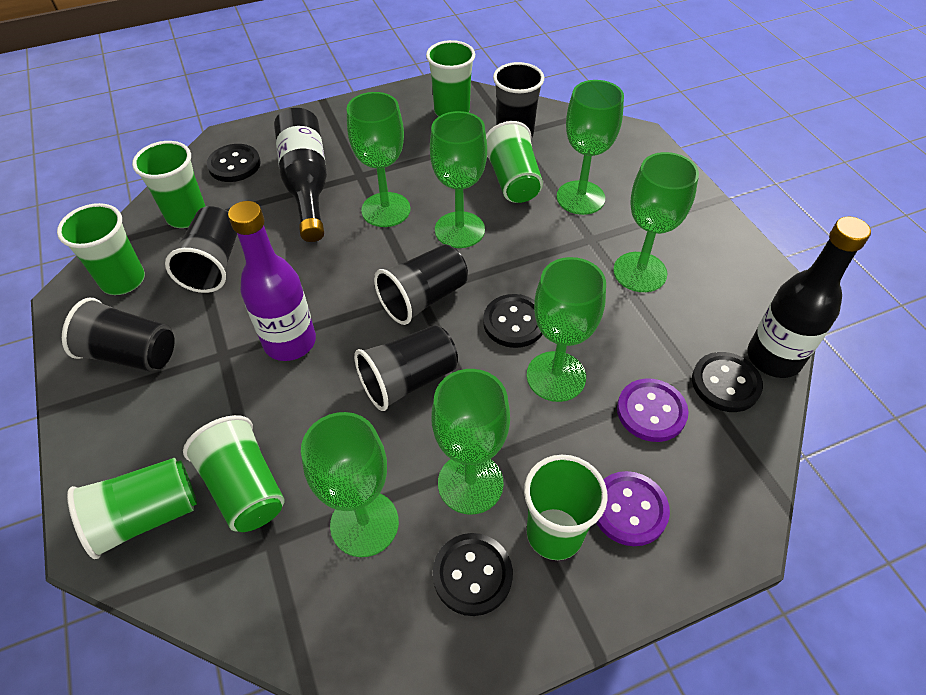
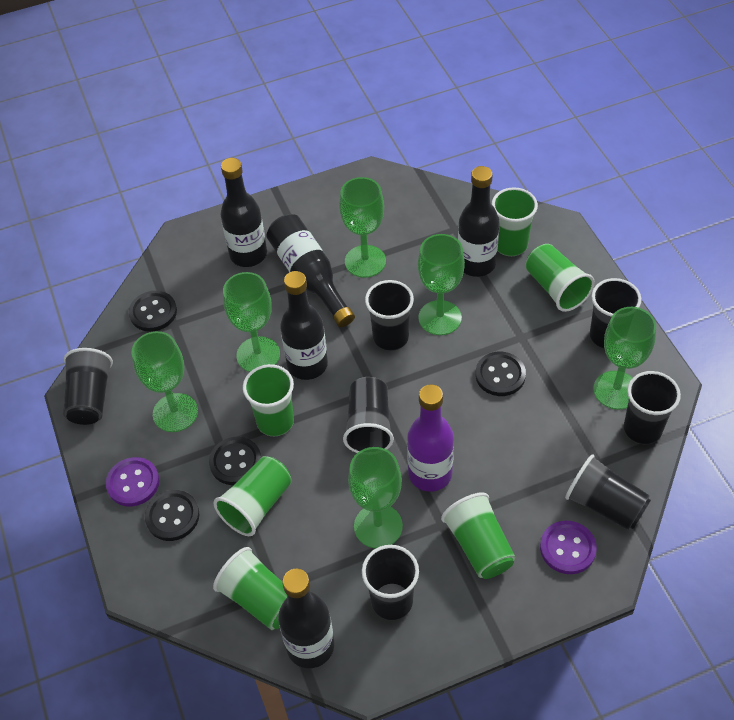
black bottle: [274,108,327,242] [747,216,871,378] = 2 -> [221,158,267,267] [266,214,355,327] [278,569,334,668] [280,271,328,380] [458,166,499,277] = 5
black cup: [62,298,175,372] [165,206,237,293] [354,325,458,411] [374,244,468,325] [493,62,544,138] = 5 -> [63,348,113,425] [343,377,394,453] [362,545,419,620] [365,280,414,351] [565,454,651,531] [590,278,641,349] [624,371,681,444] = 7
green cup: [57,203,145,295] [67,458,197,559] [132,141,206,228] [183,415,285,532] [426,40,475,117] [486,121,543,203] [524,455,608,560] = 7 -> [213,456,292,536] [213,547,287,630] [243,364,294,436] [441,492,516,579] [492,187,538,256] [525,244,595,312] = 6
green goblet: [301,412,399,557] [347,92,411,227] [430,111,487,248] [432,369,510,514] [527,257,606,402] [557,80,624,215] [613,152,699,292] = 7 -> [132,331,198,432] [223,272,280,372] [339,177,386,278] [348,447,403,548] [418,234,465,335] [593,307,656,410] = 6

